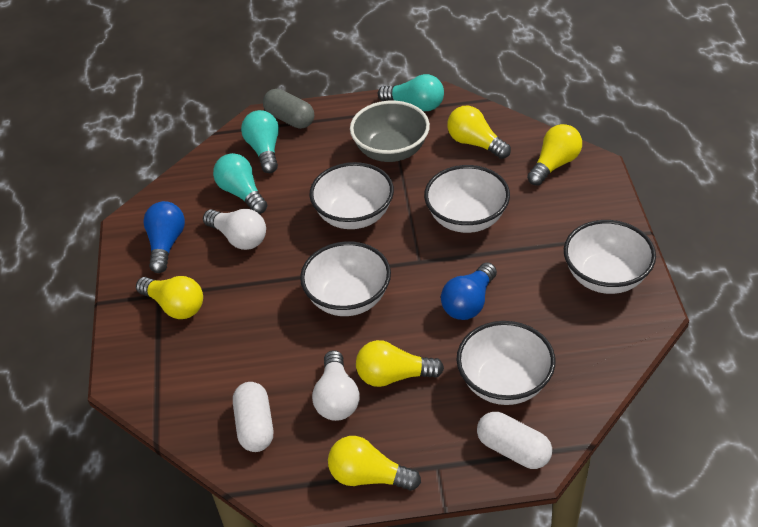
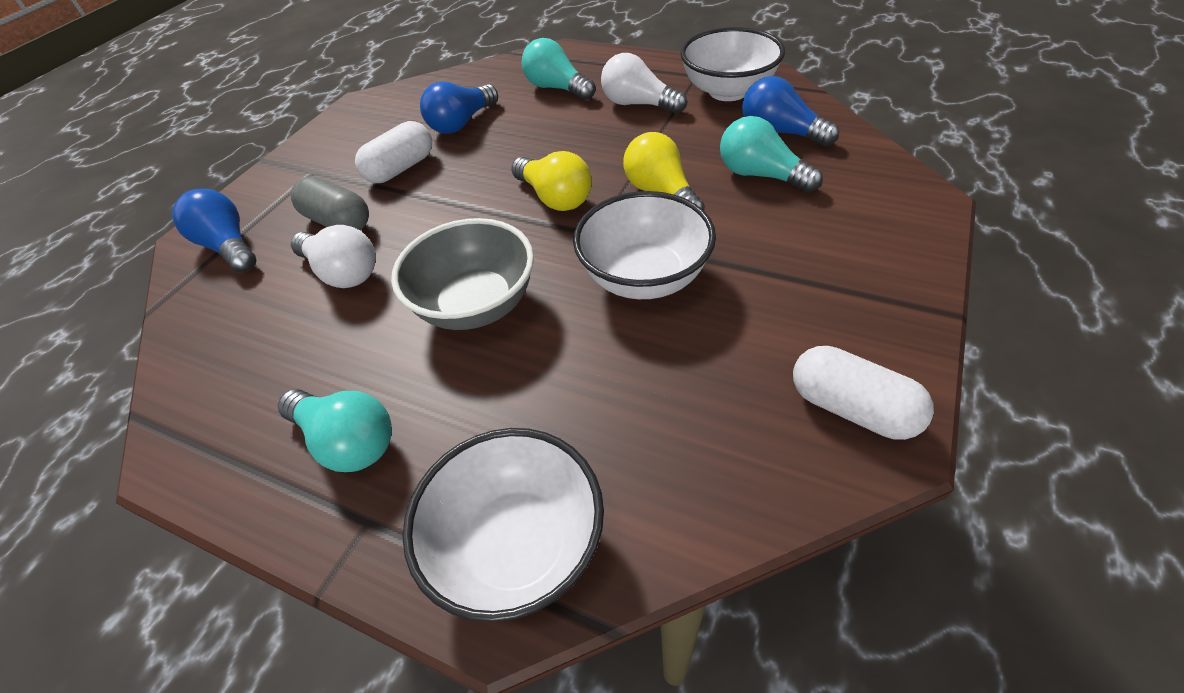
blue light bulb: [143,201,185,273] [441,262,497,320] = 2 -> [172,189,256,272] [420,82,498,134] [742,76,839,146] = 3
white bowl: [300,241,391,316] [310,162,394,229] [424,165,510,233] [456,321,555,405] [564,220,656,294] = 5 -> [403,428,604,622] [573,191,716,299] [680,27,785,101] = 3
yellow light bulb: [136,276,203,319] [328,436,421,491] [356,340,444,387] [447,106,511,159] [527,124,582,186] = 5 -> [511,151,592,211] [623,132,705,210] = 2

